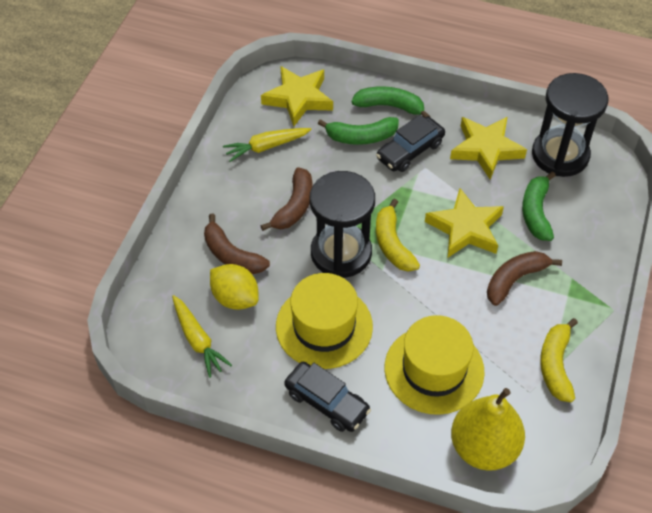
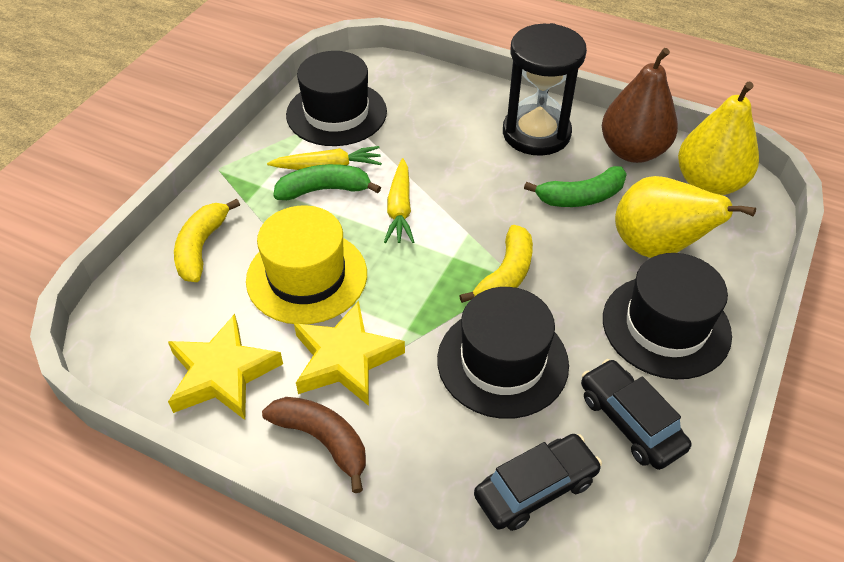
black hat: none = 0 -> [286,51,387,146] [437,287,569,419] [603,253,732,379] = 3
black hourglass: [310,171,375,278] [532,73,608,177] = 2 -> [503,23,587,156] = 1
brown banana: [204,214,270,274] [261,167,312,231] [487,251,562,306] = 3 -> [262,397,366,493] = 1
brown pear: none = 0 -> [602,48,678,163] = 1
green banana: [318,117,399,145] [352,86,430,118] [522,171,556,241] = 3 -> [273,164,381,200] [524,166,627,207] = 2
yellow hat: [276,273,373,369] [385,315,484,415] = 2 -> [246,205,367,324] = 1
yellow lemon: [210,264,259,310] = 1 -> none = 0
yellow pear: [451,388,525,471] = 1 -> [615,176,756,258] [678,82,759,195] = 2
yellow star: [261,66,333,126] [425,188,504,258] [450,117,527,180] = 3 -> [168,314,283,420] [294,301,405,406] = 2

